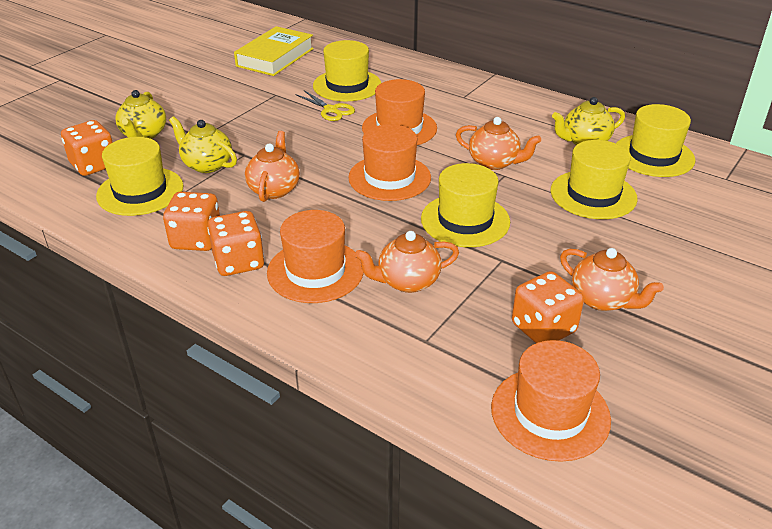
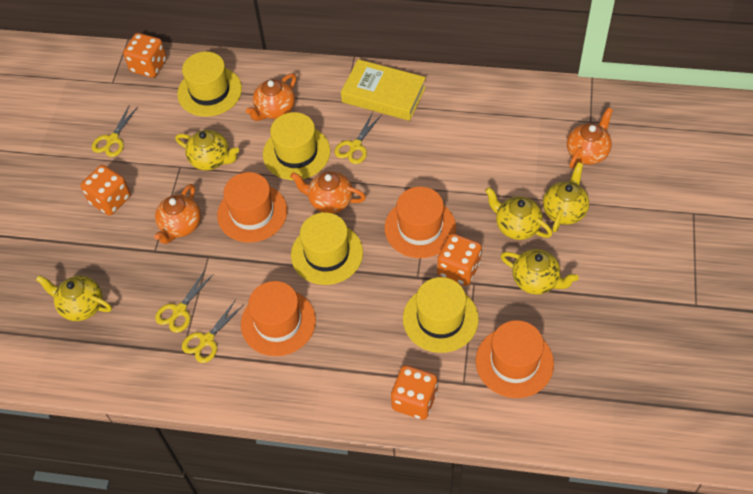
yellow hat: [96,137,184,216] [313,40,381,101] [421,163,510,247] [550,140,638,219] [616,104,695,177] = 5 -> [177,51,242,117] [263,112,330,180] [291,213,363,285] [403,277,479,353] = 4
yellow scissors: [295,90,355,121] = 1 -> [92,106,138,157] [155,270,214,333] [182,301,244,363] [334,112,381,164] = 4
yellow teapot: [115,90,166,139] [169,116,237,173] [552,97,625,145] = 3 -> [36,275,112,321] [175,130,239,171] [485,187,553,240] [501,249,579,295] [543,162,589,232] = 5

